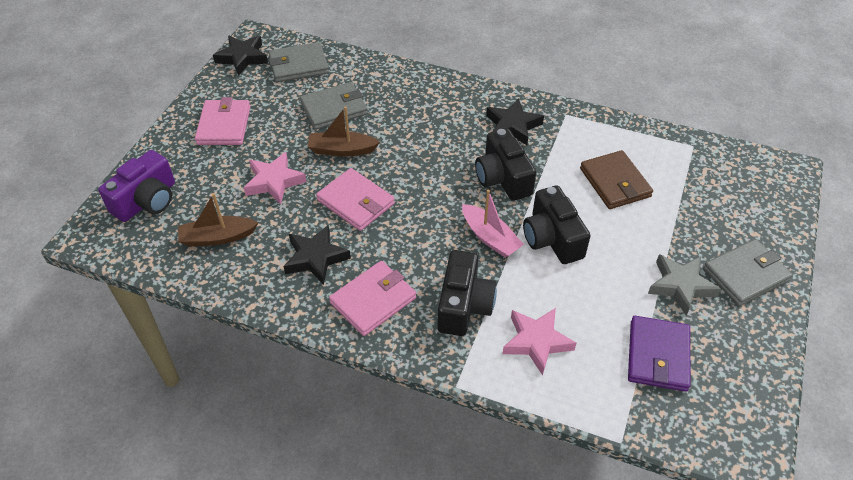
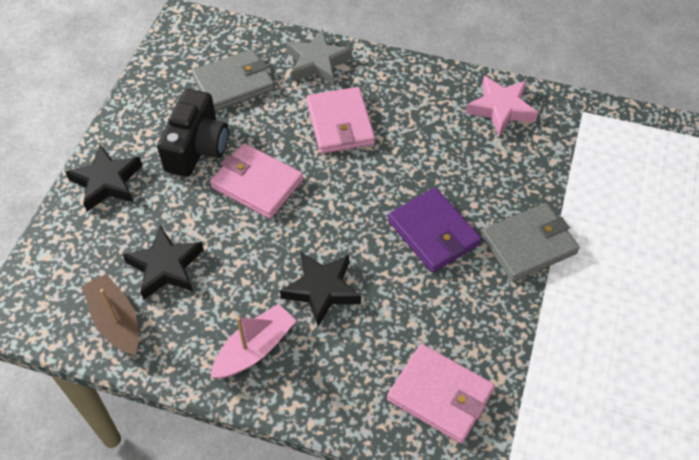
black camera: [437,250,497,336] [475,128,536,201] [523,186,590,264] = 3 -> [157,89,229,176] = 1
brown boat: [178,193,259,247] [307,106,380,157] = 2 -> [82,274,139,355] = 1
brown wallet: [580,150,653,209] = 1 -> none = 0
grey wallet: [268,42,329,82] [300,82,368,130] [703,239,793,306] = 3 -> [192,49,275,111] [481,203,580,281] = 2
pink star: [243,152,307,205] [503,308,577,376] = 2 -> [466,76,538,136] = 1
purple camera: [98,150,175,222] = 1 -> none = 0

